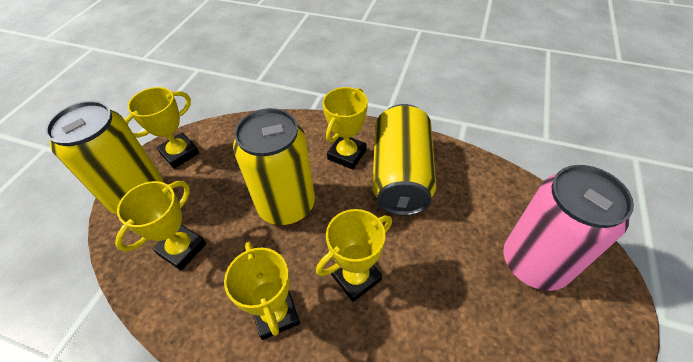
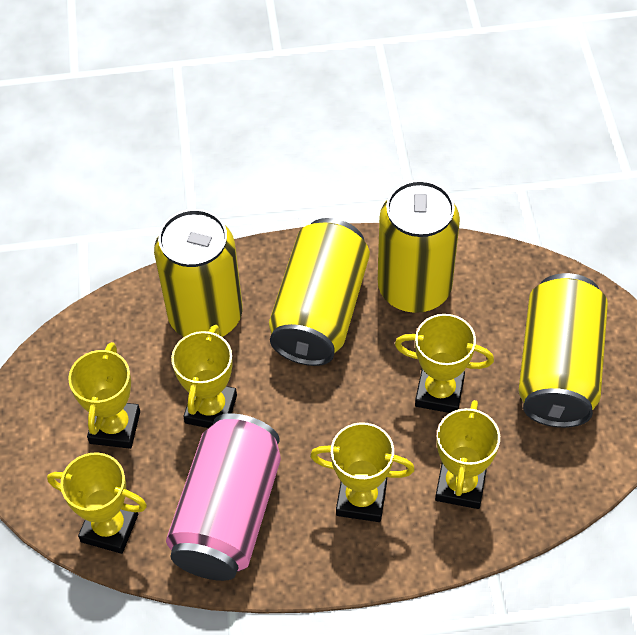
yellow can: [45,101,163,214] [233,108,315,225] [372,104,436,216] = 3 -> [154,209,242,337] [269,218,370,366] [378,180,460,313] [519,273,608,428] = 4
yellow trophy: [115,181,206,271] [124,87,199,169] [224,242,300,340] [316,209,392,302] [323,87,368,169] = 5 -> [47,452,147,554] [68,342,140,449] [171,325,237,428] [310,422,415,522] [395,314,494,413] [435,400,500,509] = 6

